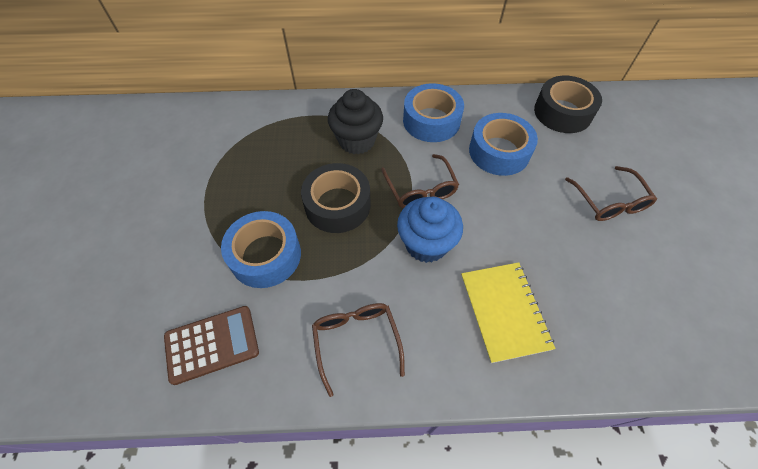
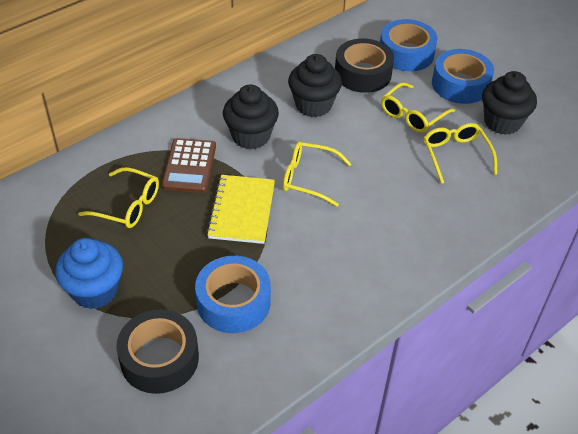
black cupcake: [328,89,383,154] = 1 -> [223,84,279,149] [288,54,342,117] [482,71,537,135] = 3
brown glasses: [312,303,405,397] [381,154,459,208] [565,166,657,221] = 3 -> none = 0
yellow glasses: none = 0 -> [78,167,159,228] [283,142,351,207] [381,82,455,133] [424,123,497,184] = 4

